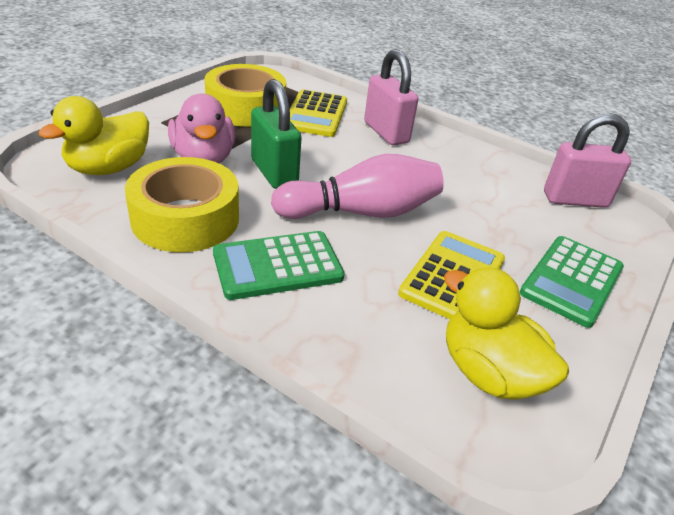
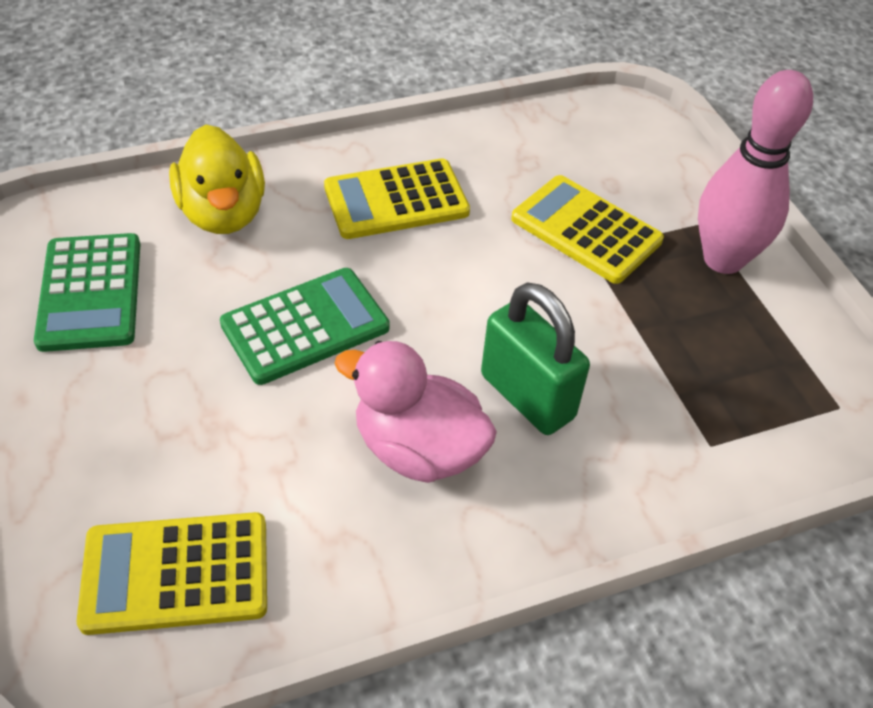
pink padlock: [364,49,418,145] [544,113,631,208] = 2 -> none = 0
yellow calculator: [290,90,347,137] [398,231,505,319] = 2 -> [77,512,267,635] [324,158,470,239] [511,175,664,284] = 3
yellow duck: [38,96,149,175] [444,267,569,400] = 2 -> [169,124,265,234] = 1
yellow tape: [125,157,239,252] [205,64,286,127] = 2 -> none = 0

